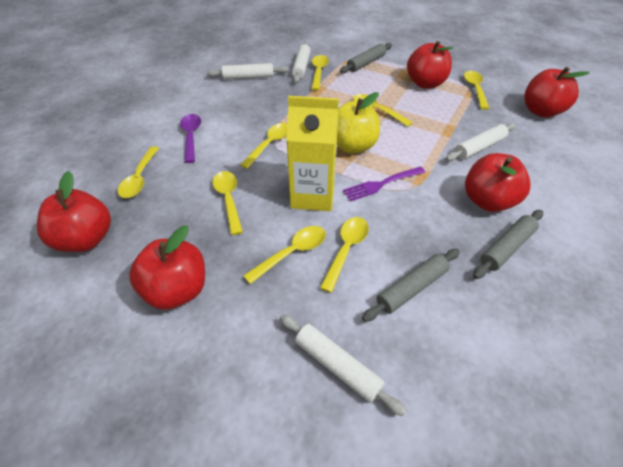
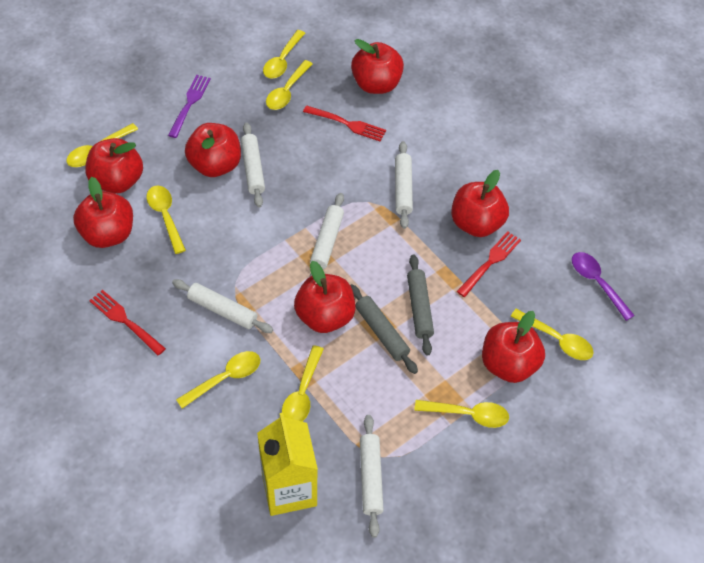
grey rolling pin: [340,43,392,73] [362,249,460,322] [473,210,543,279] = 3 -> [351,284,418,374] [407,255,434,356] = 2
red apple: [37,171,111,252] [129,225,205,310] [407,41,453,88] [465,153,530,212] [524,67,590,118] = 5 -> [73,177,133,248] [85,138,143,194] [185,123,241,177] [294,261,356,333] [351,39,404,94] [451,170,509,237] [482,311,545,383] = 7
red fork: none = 0 -> [89,290,166,356] [303,105,386,142] [457,231,521,297] = 3
white rolling pin: [207,63,288,79] [280,314,406,416] [292,42,311,83] [446,123,516,161] = 4 -> [172,279,273,333] [241,123,265,207] [310,193,344,277] [360,415,384,538] [395,141,413,229] = 5
yellow apple: [337,92,380,153] = 1 -> none = 0

